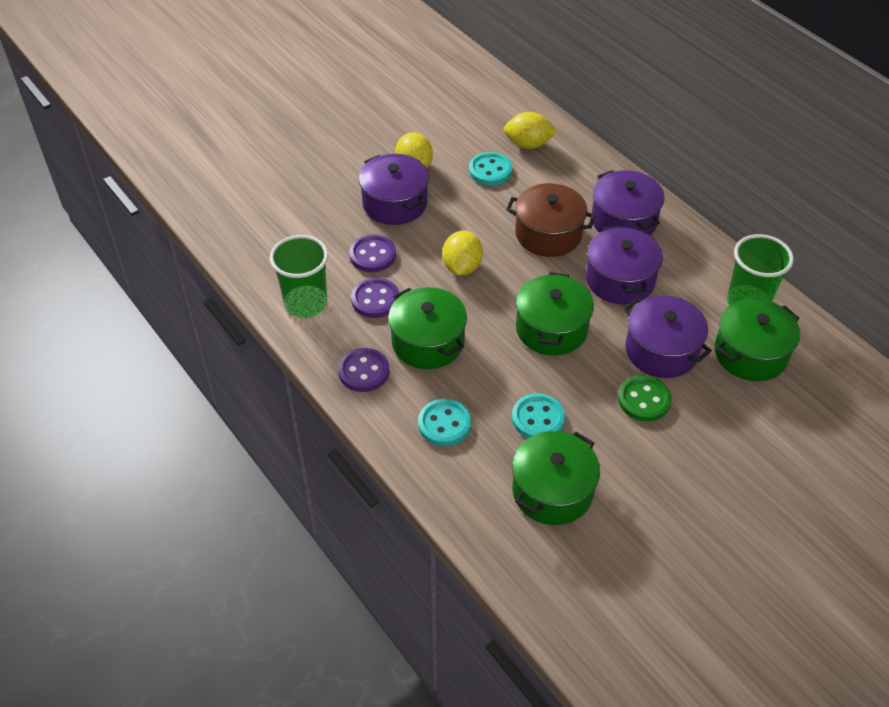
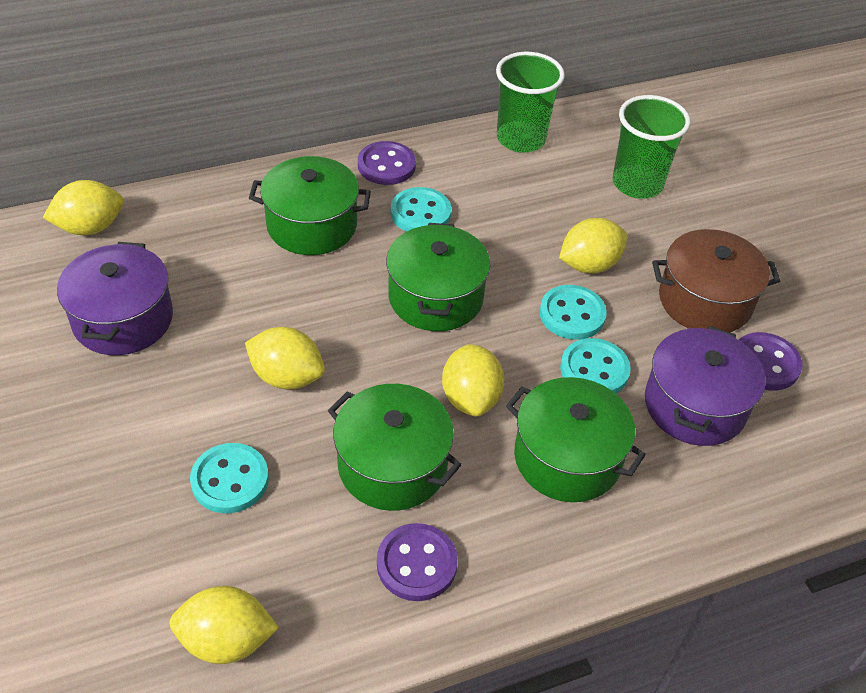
green button: [618,376,672,421] = 1 -> none = 0
purple pot: [359,154,429,225] [586,226,663,305] [592,170,665,236] [624,295,712,378] = 4 -> [57,242,173,355] [645,326,766,446] = 2
turquoise button: [418,399,471,446] [469,152,512,185] [512,393,565,438] = 3 -> [190,443,269,513] [390,187,451,232] [540,285,607,340] [560,338,631,394] = 4
yellow lemon: [395,132,433,169] [442,231,483,275] [504,112,557,149] = 3 -> [43,180,124,235] [169,586,279,664] [245,327,325,389] [442,344,504,417] [559,218,627,273] = 5

